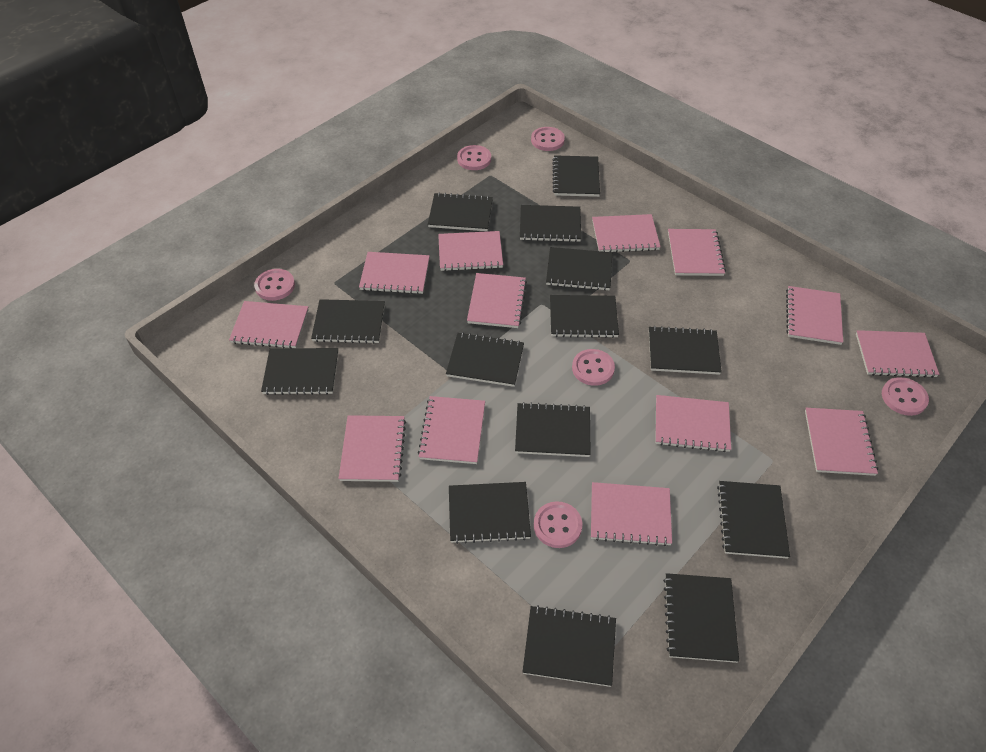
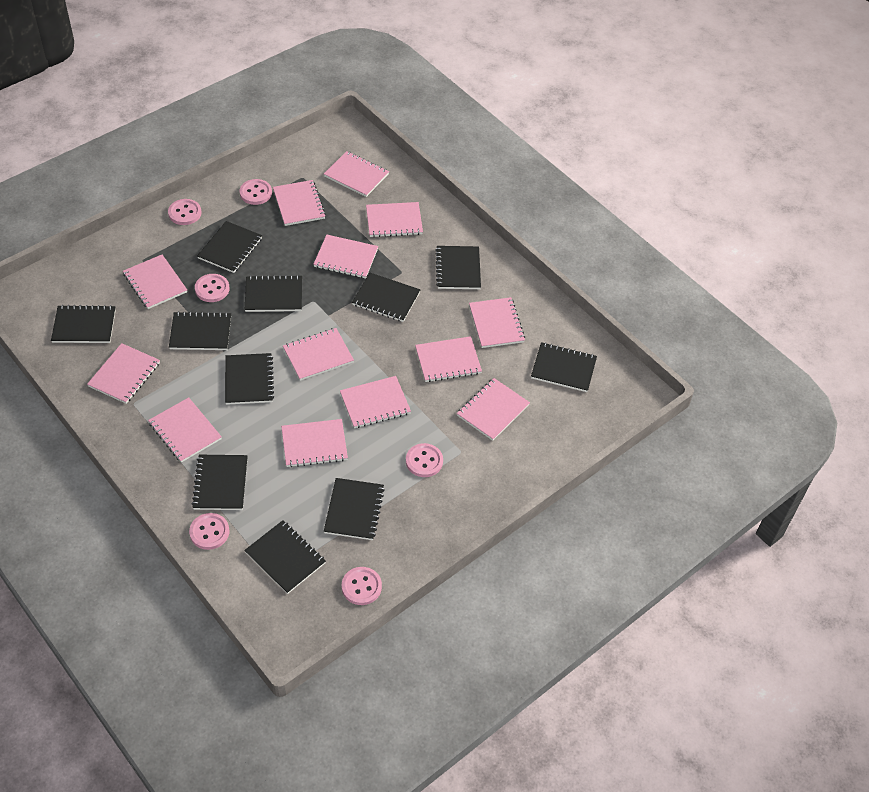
black notebook: [261,348,339,395] [311,299,385,344] [428,192,493,231] [446,332,524,387] [449,482,531,544] [515,402,591,457] [520,205,581,242] [523,605,616,687] [546,247,612,291] [550,295,619,338] [552,155,600,197] [649,326,722,375] [663,573,739,663] [717,481,790,559] = 14 -> [51,305,116,343] [169,311,231,350] [192,455,248,510] [197,221,262,273] [225,353,274,405] [244,520,326,594] [245,275,302,312] [324,478,385,540] [352,273,420,322] [435,246,481,289] [531,342,597,392] = 11

